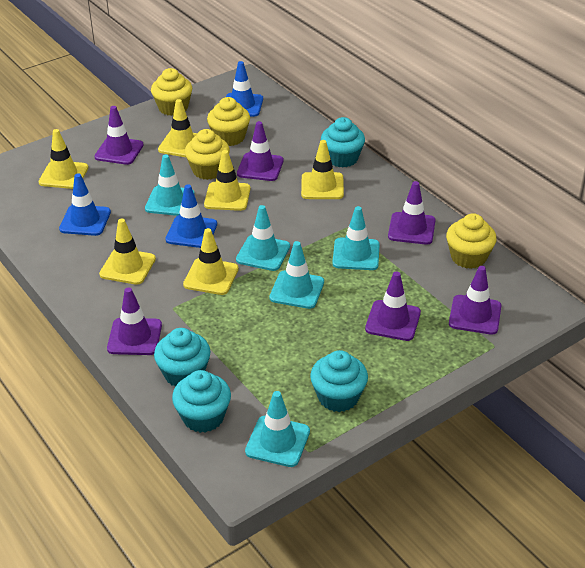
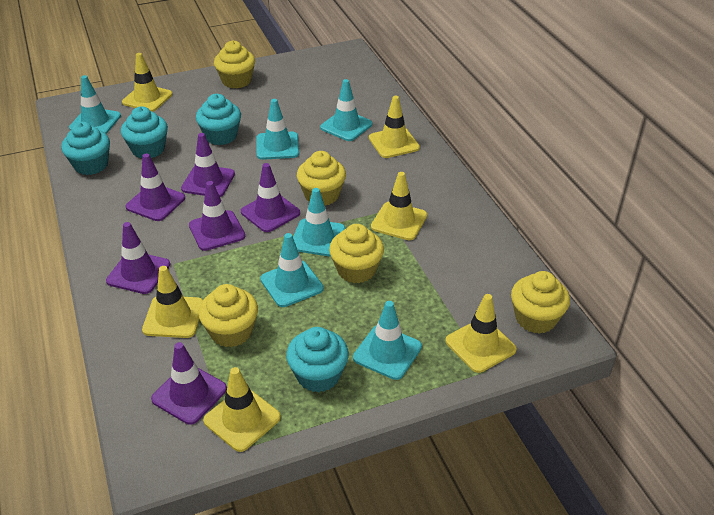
blue traffic cone: [59,173,111,236] [166,184,217,248] [226,61,263,117] = 3 -> none = 0
turquoise traffic cone: [145,154,195,216] [236,205,290,271] [245,391,310,467] [270,241,324,309] [332,206,380,270] = 5 -> [69,75,121,134] [256,99,299,160] [260,233,324,307] [293,188,345,257] [320,79,372,141] [353,301,422,380] = 6
yellow cupcake: [151,68,192,116] [185,129,230,180] [207,97,250,146] [446,213,497,269] = 4 -> [198,284,258,347] [214,41,255,89] [297,151,346,206] [329,224,384,283] [511,271,570,334] = 5

